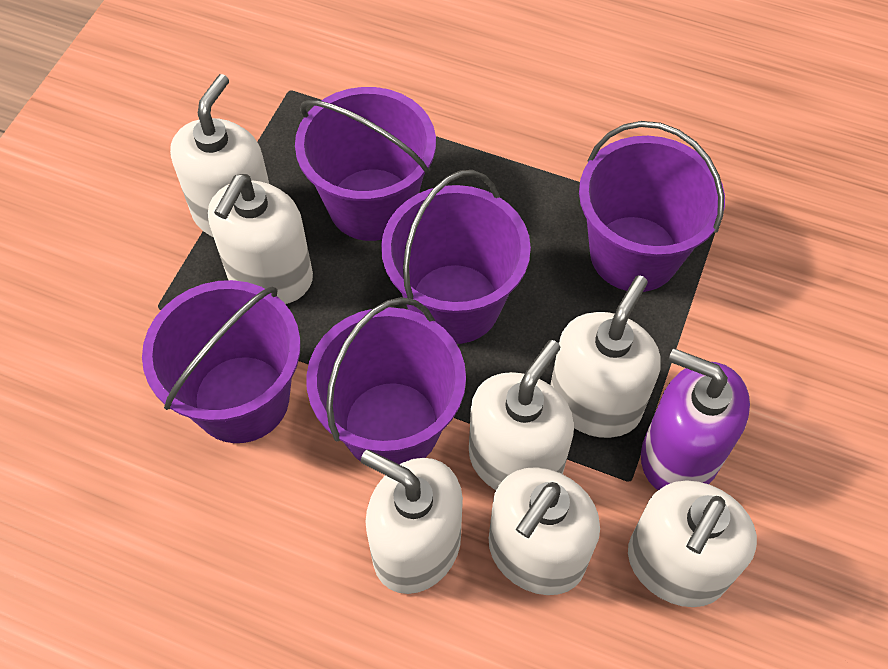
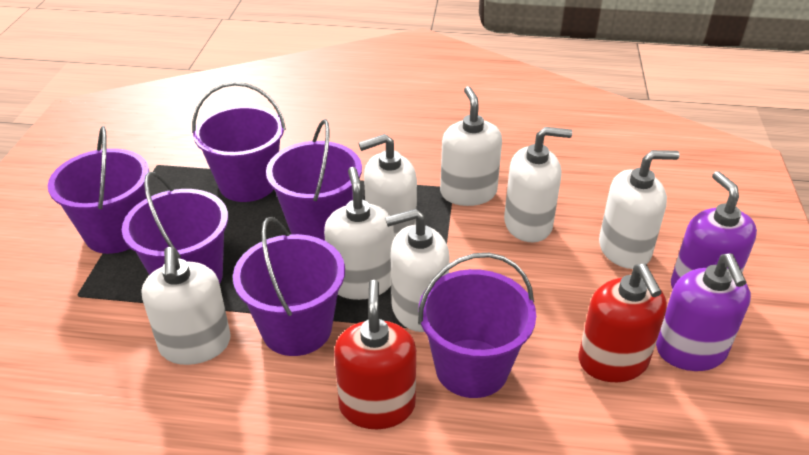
purple bucket: [142,280,301,443] [295,87,436,241] [306,297,466,465] [381,170,531,344] [579,121,725,292] = 5 -> [48,126,149,254] [122,172,228,284] [192,82,286,202] [233,217,345,356] [266,119,362,241] [418,253,536,398] = 6
purple soap dispenser: [641,348,750,490] = 1 -> [656,253,751,371] [671,171,757,289] = 2
red soap dispenser: none = 0 -> [334,280,416,429] [579,264,667,382] = 2

